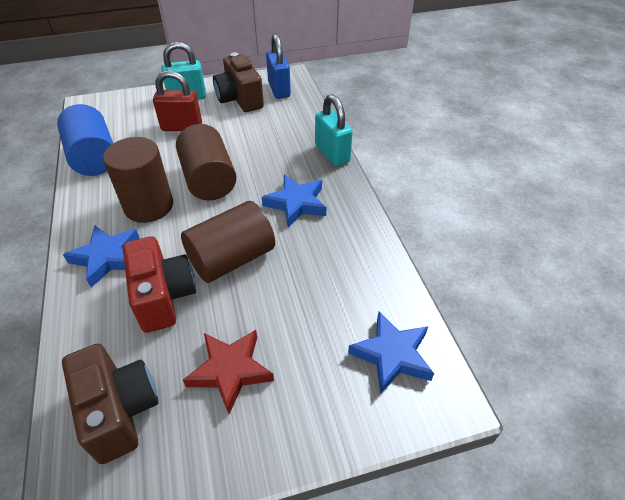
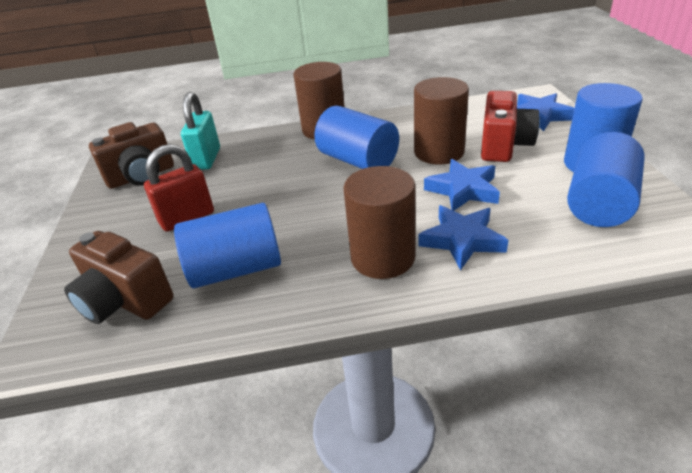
blue cylinder: [57,104,113,176] = 1 -> [174,203,281,288] [314,106,399,169] [564,83,643,172] [567,132,645,227] = 4
blue padlock: [266,33,291,99] = 1 -> none = 0
red star: [183,330,274,414] = 1 -> none = 0
turquoise padlock: [162,42,206,99] [315,94,353,166] = 2 -> [181,92,220,170] = 1

